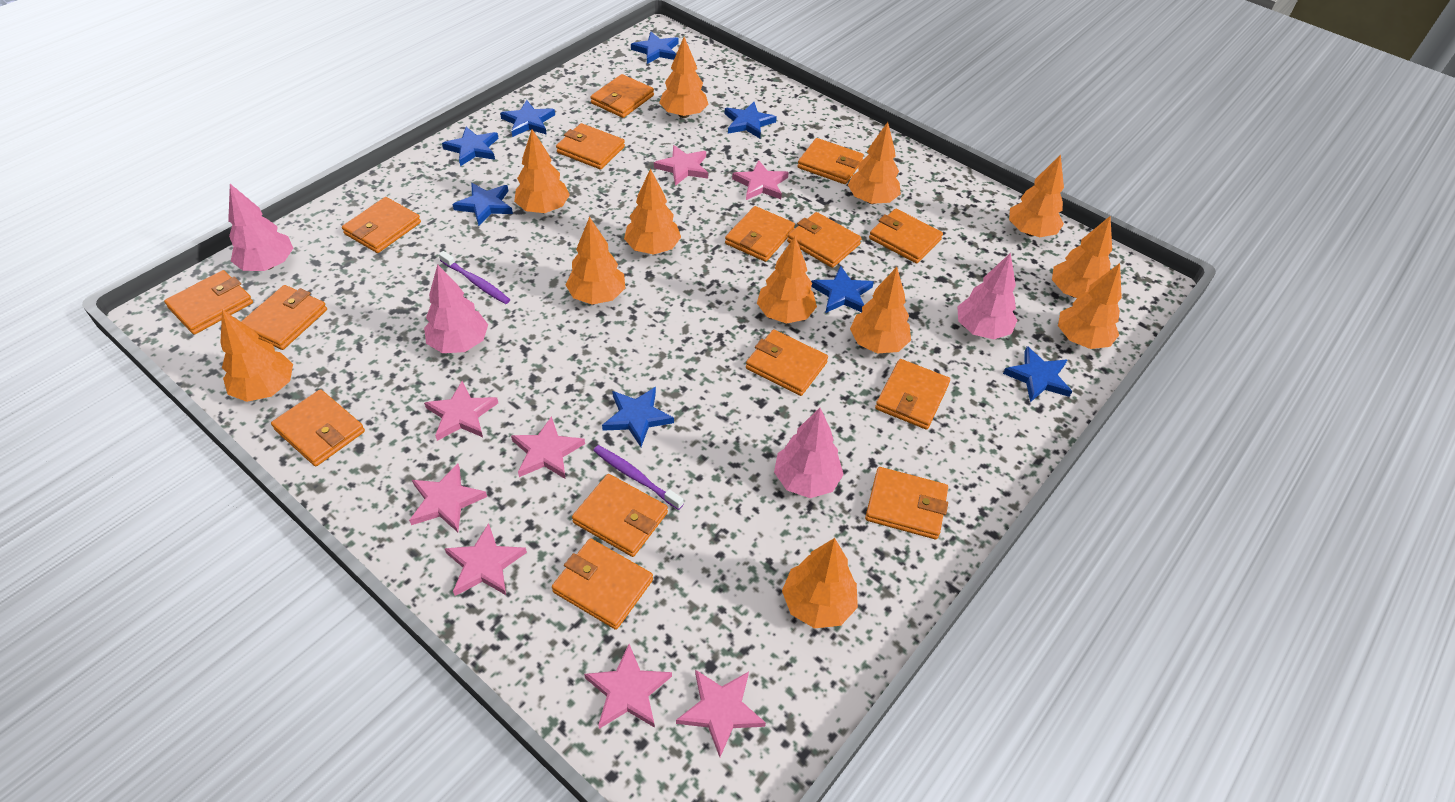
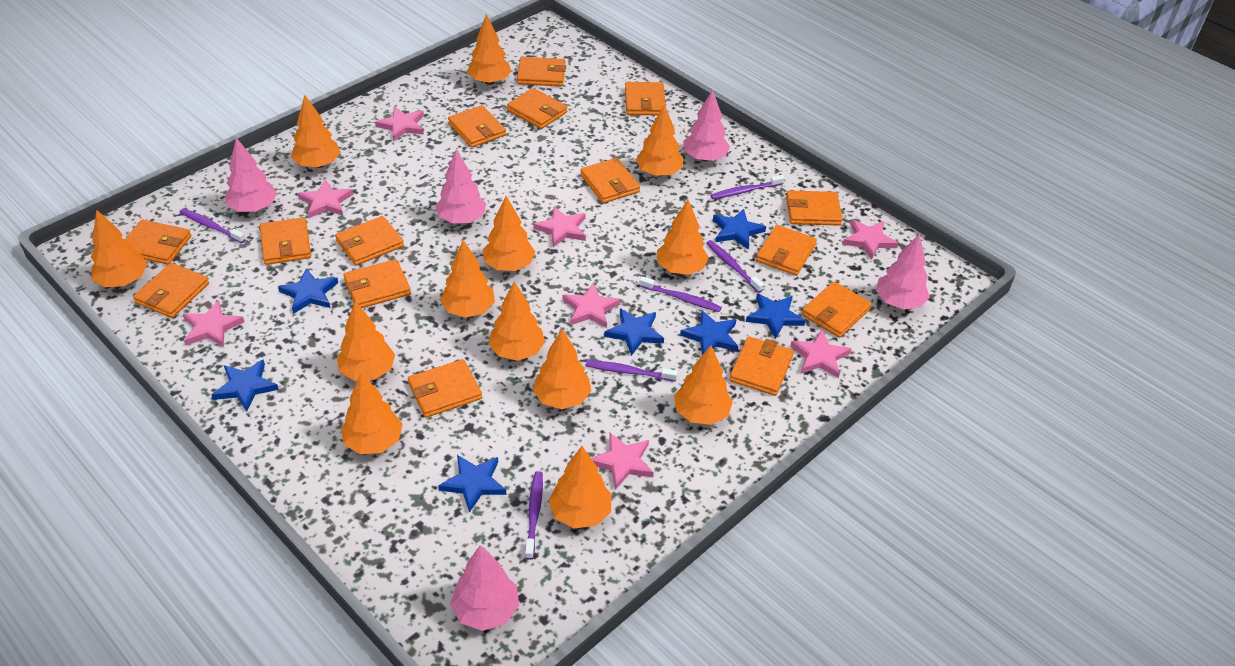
blue star: [442,127,499,166] [452,183,513,226] [500,100,555,137] [602,387,674,447] [631,32,678,64] [725,102,777,138] [811,266,874,313] [1003,346,1072,402] = 8 -> [212,359,279,412] [278,268,338,314] [438,455,507,513] [604,308,664,356] [680,310,738,355] [713,209,766,250] [746,293,805,339] = 7
orange tree: [220,310,293,402] [514,129,570,213] [566,217,625,305] [624,169,681,255] [659,37,708,118] [757,237,817,323] [782,538,858,628] [848,122,901,204] [850,267,911,354] [1009,154,1064,237] [1052,216,1112,298] [1058,263,1122,349] = 12 -> [91,210,148,287] [291,95,340,168] [337,301,395,381] [341,373,403,454] [440,240,495,318] [467,14,512,85] [483,196,535,271] [488,281,545,361] [533,329,592,409] [548,446,612,528] [636,104,683,176] [657,200,709,275] [674,345,733,425] = 13
pink tree: [228,184,293,271] [424,264,488,353] [774,408,844,498] [957,253,1017,339] = 4 -> [226,138,277,212] [436,150,486,224] [450,545,519,631] [683,90,730,162] [876,233,930,310] = 5
purple toothbrush: [439,251,510,304] [593,445,684,510] = 2 -> [180,208,245,243] [525,471,543,560] [585,360,678,381] [639,276,722,312] [706,240,764,293] [710,175,785,199] = 6

